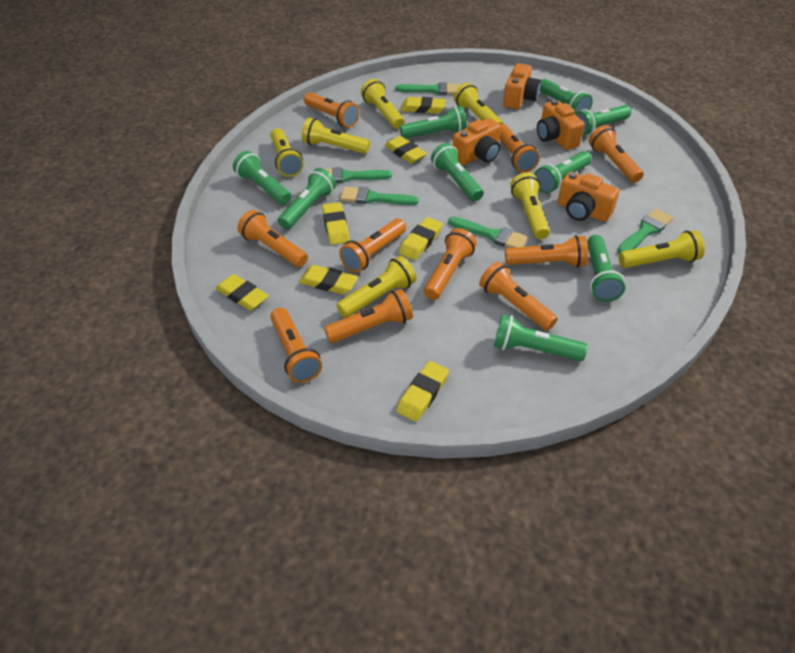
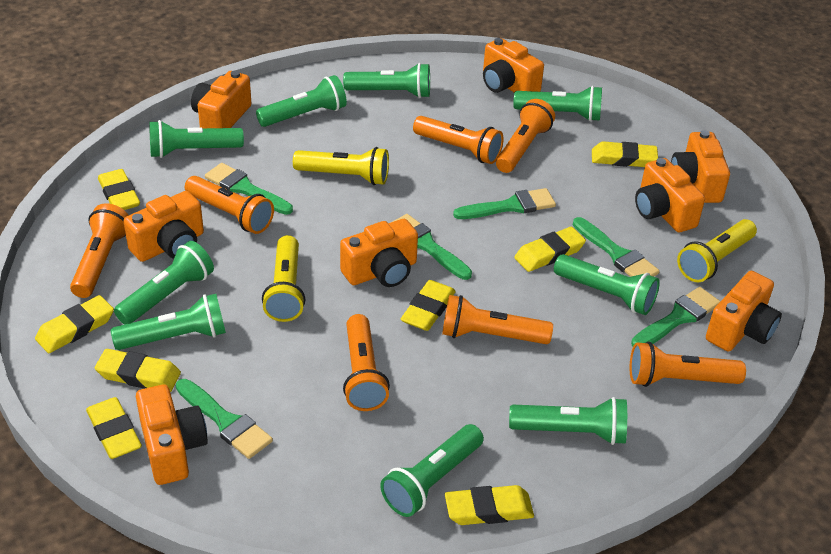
green brush: [325,167,392,183] [340,187,419,205] [395,82,460,95] [448,217,528,248] [617,209,673,254] = 5 -> [176,379,273,459] [205,163,293,215] [392,214,472,280] [453,188,556,219] [573,217,660,277] [631,287,721,347] = 6
orange camera: [453,118,501,165] [503,63,541,109] [537,100,585,150] [558,171,620,222] = 4 -> [123,191,204,262] [136,384,208,485] [191,70,251,128] [340,219,418,287] [483,38,544,93] [635,158,705,232] [671,130,730,203] [706,271,782,352] = 8
orange flashlight: [238,210,308,267] [270,308,322,383] [304,92,360,128] [324,289,413,343] [339,219,406,273] [424,228,477,300] [479,262,558,331] [499,124,540,172] [505,235,588,268] [589,125,644,183] = 10 -> [70,203,129,298] [185,176,274,234] [343,314,390,411] [413,116,504,164] [442,295,553,344] [496,99,555,173] [630,342,746,387] = 7
yellow eraser: [215,274,269,311] [299,265,358,295] [322,202,350,245] [384,136,427,163] [397,361,449,422] [399,217,443,260] [401,97,446,114] = 7 -> [35,295,114,353] [86,397,142,459] [95,349,181,392] [98,169,140,210] [401,280,456,331] [445,485,534,525] [514,227,586,272] [592,141,658,167] = 8
yellow flashlight: [270,128,303,177] [302,118,370,154] [336,256,416,318] [361,79,405,129] [454,83,503,124] [510,172,550,239] [619,230,705,268] = 7 -> [262,235,305,322] [293,147,389,185] [677,219,757,282] = 3

